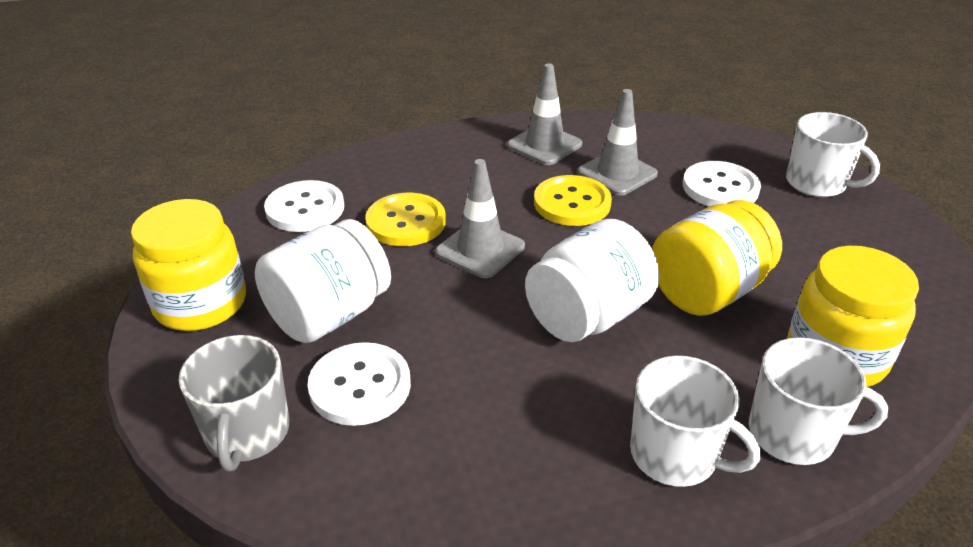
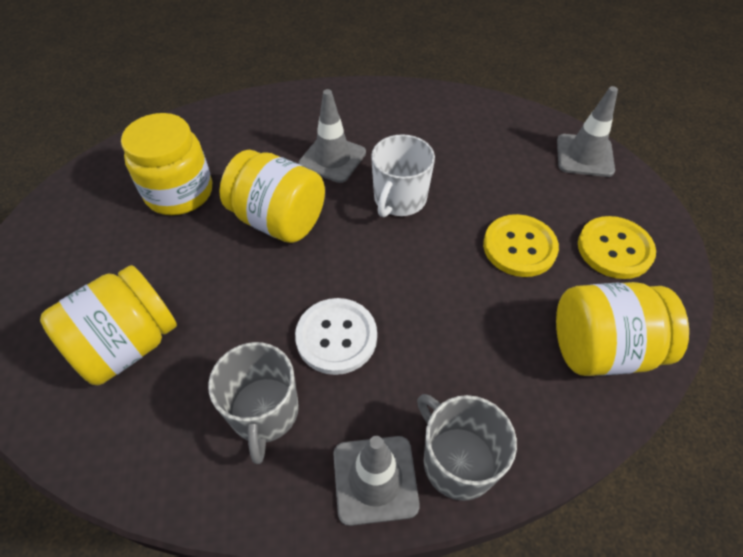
grey mug: [179,335,289,471] = 1 -> [208,342,299,464] [417,394,517,501] = 2
white button: [264,180,344,232] [308,342,411,426] [683,161,761,206] = 3 -> [295,298,377,375] = 1
white jar: [255,219,391,343] [525,219,659,342] = 2 -> none = 0
white mug: [630,356,760,487] [749,337,888,465] [786,112,880,197] = 3 -> [371,134,435,217] = 1
yellow jar: [131,199,246,331] [652,200,782,316] [787,246,919,387] = 3 -> [40,265,177,385] [121,113,212,215] [219,150,325,243] [556,282,689,376] = 4

